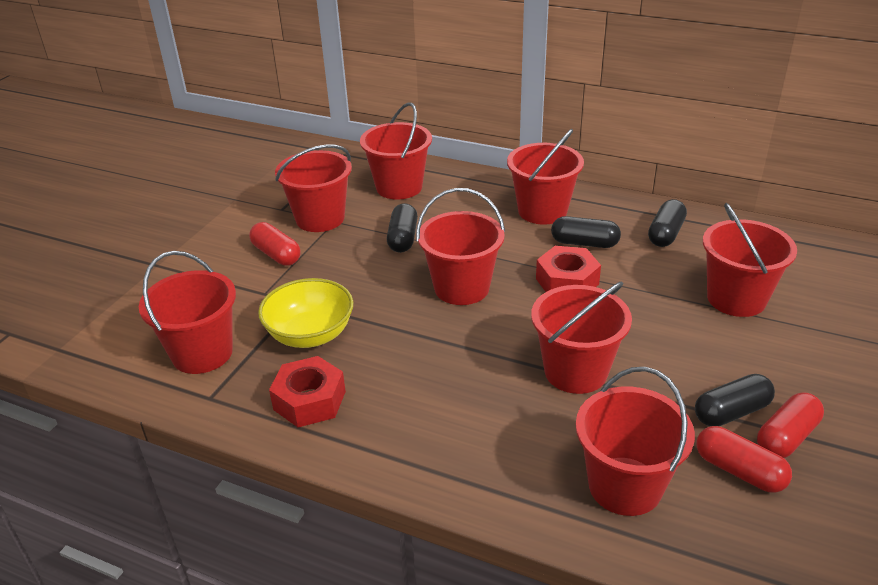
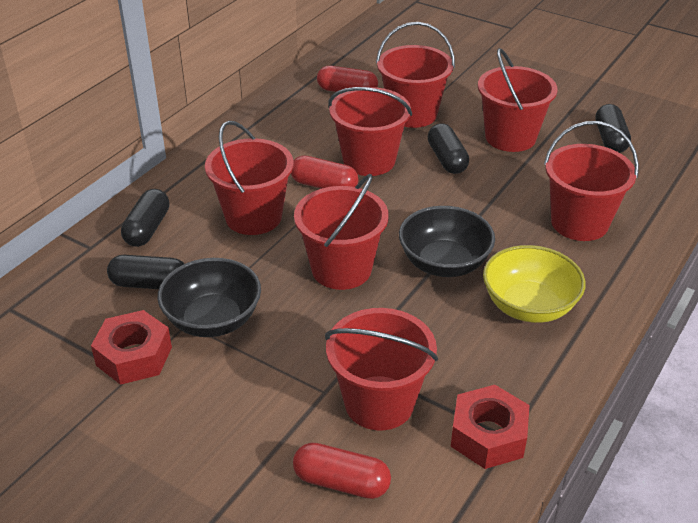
black bowl: none = 0 -> [158,258,261,337] [399,206,495,277] = 2
red bucket: [139,251,236,374] [275,144,352,232] [360,102,432,200] [416,188,505,305] [507,129,584,225] [531,282,632,394] [576,367,695,516] [703,203,797,317] = 8 -> [205,121,294,235] [294,174,389,290] [325,308,438,431] [328,87,412,176] [376,22,455,128] [478,48,558,152] [544,121,639,241] = 7

